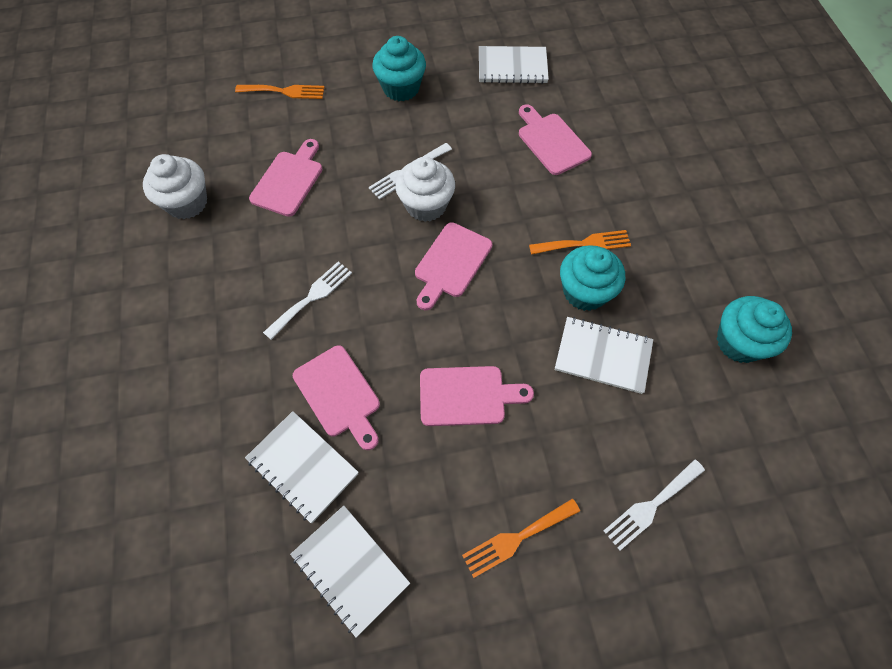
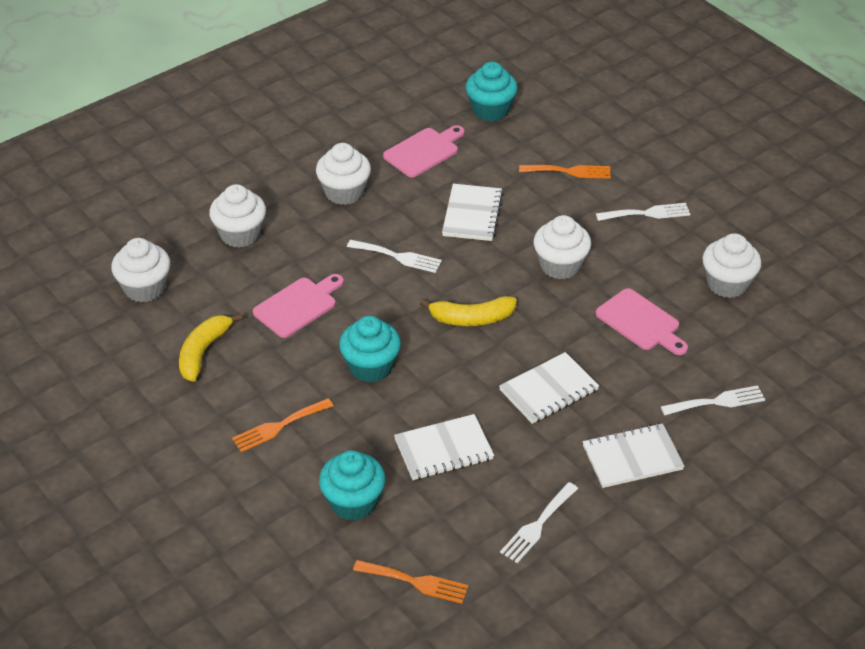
pink cutting board: [249,139,322,217] [293,345,380,450] [415,222,492,310] [420,366,534,426] [519,104,592,175] = 5 -> [253,274,344,338] [383,125,465,177] [596,288,688,355] = 3
white cupcake: [143,154,207,219] [395,157,455,222] = 2 -> [111,238,170,302] [209,184,266,247] [316,143,371,205] [533,215,591,279] [702,233,761,298] = 5
white fork: [263,261,352,340] [369,143,452,200] [603,459,705,550] = 3 -> [347,240,442,273] [500,482,578,563] [596,203,690,221] [661,385,765,415] = 4
yellow banana: none = 0 -> [179,313,243,382] [420,296,517,326] = 2

